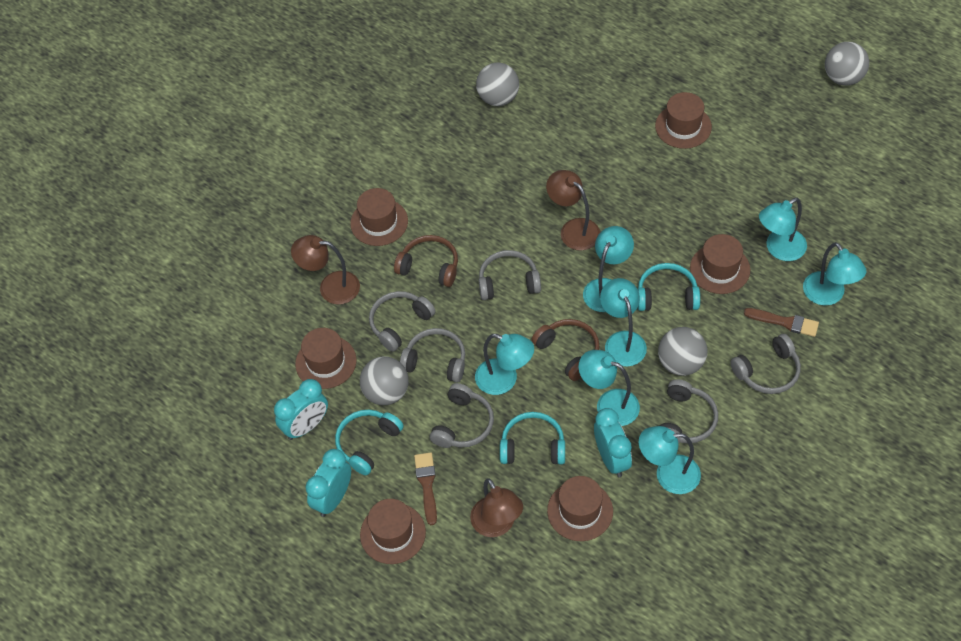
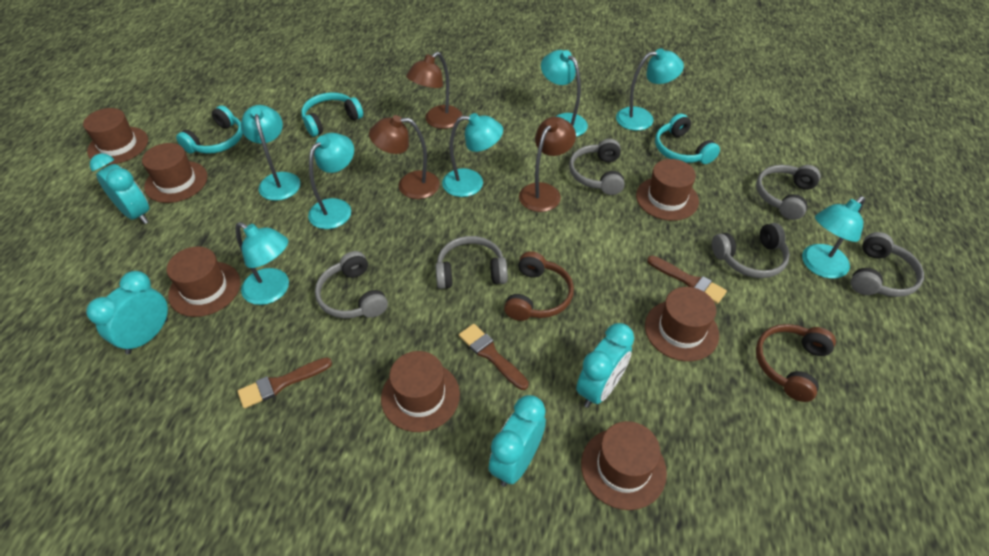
brown brush: [414,452,437,525] [744,308,819,337] = 2 -> [238,357,332,409] [459,324,529,390] [647,255,727,304] = 3
brown hat: [295,328,357,389] [350,188,408,246] [360,499,426,564] [547,476,613,541] [655,92,712,149] [690,234,750,294] = 6 -> [83,108,148,165] [142,143,208,203] [167,246,240,317] [381,351,460,432] [581,421,667,510] [636,159,699,221] [645,287,719,361] = 7
grey ball: [360,356,409,405] [476,62,519,106] [658,327,707,376] [825,42,869,86] = 4 -> none = 0
turquoise clock: [274,379,328,440] [305,449,351,517] [594,408,632,477] = 3 -> [86,271,168,354] [90,153,149,224] [489,395,546,487] [576,323,634,408] = 4

